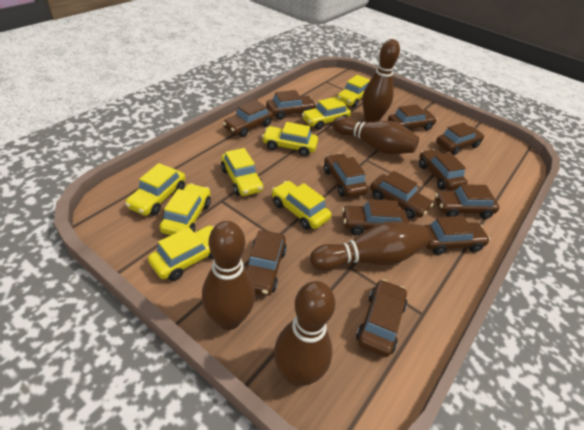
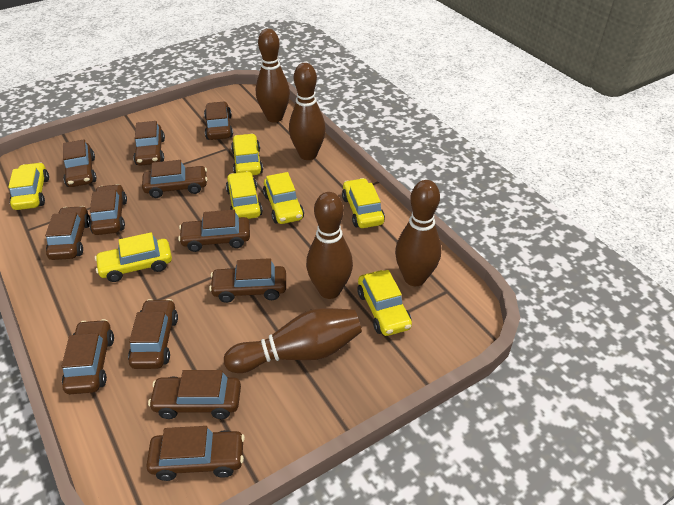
yellow car: [125,163,186,216] [148,225,215,281] [160,183,211,235] [221,148,263,196] [262,122,318,156] [272,181,332,230] [302,97,351,130] [337,75,370,108] = 8 -> [8,162,49,210] [95,232,172,282] [226,171,263,219] [231,134,263,175] [263,172,304,224] [342,178,385,228] [357,270,412,336] = 7

